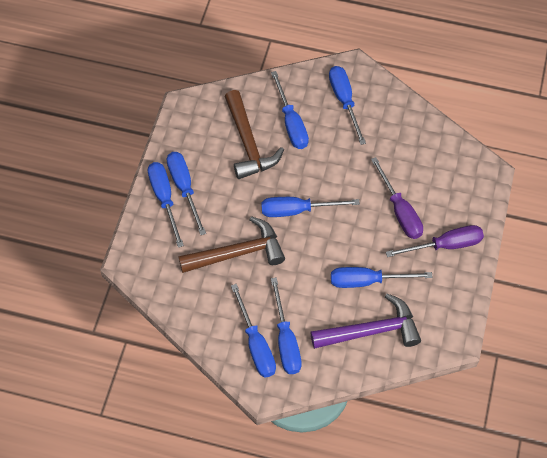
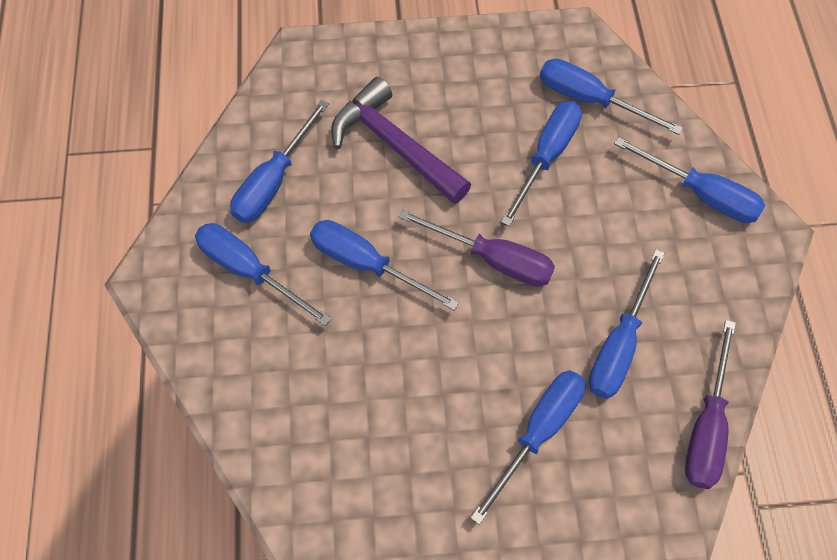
brown hammer: [178,216,285,273] [225,90,284,179] = 2 -> none = 0

